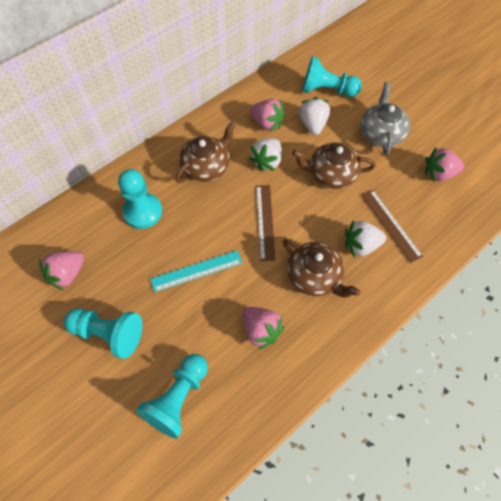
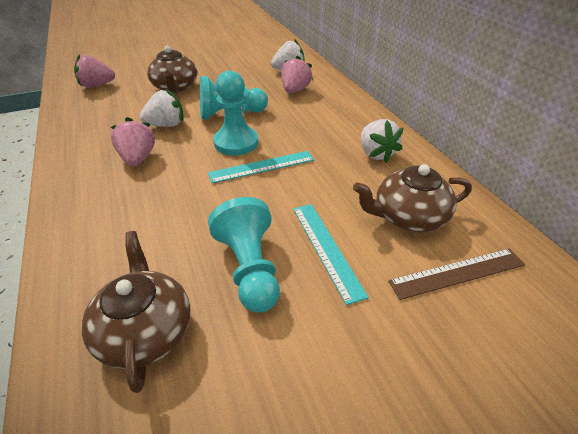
brown ruler: [256,185,275,261] [361,190,423,263] = 2 -> [388,248,525,300] = 1
grey teapot: [361,82,410,155] = 1 -> none = 0
pink strawberry: [39,251,84,290] [242,307,284,350] [250,99,285,131] [425,148,464,182] = 4 -> [74,54,115,88] [111,117,155,166] [281,55,313,93] = 3
turquoise pawn: [64,308,143,359] [118,169,162,229] [136,354,208,439] [302,56,362,97] = 4 -> [199,76,268,119] [208,197,280,313] [213,71,259,156] = 3
turquoise ruler: [150,250,242,292] = 1 -> [208,151,314,183] [293,204,369,305] = 2

